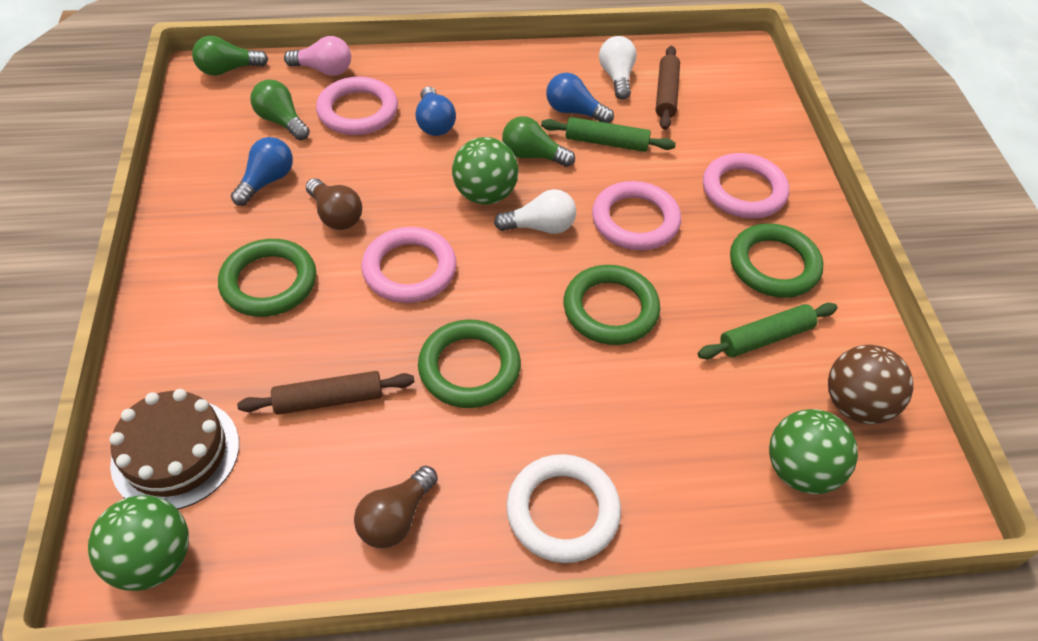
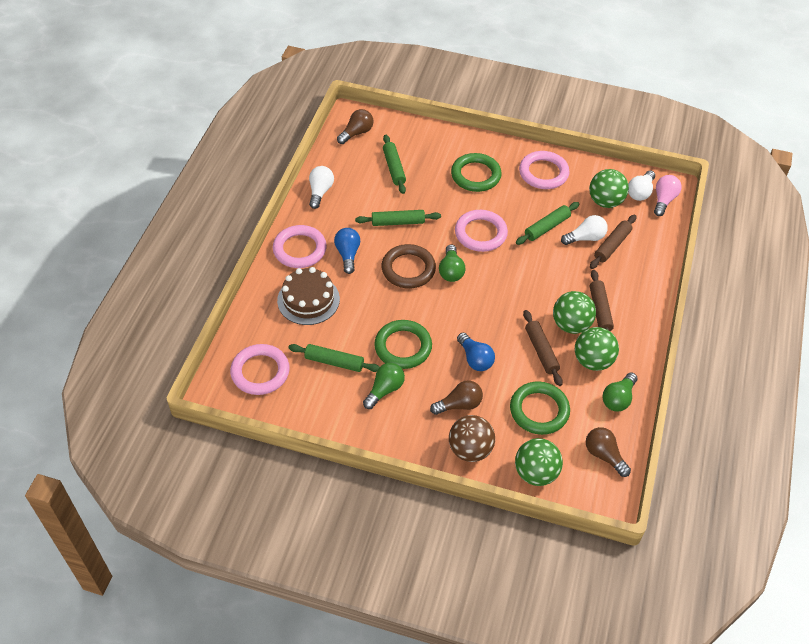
blue light bulb: [231,137,293,206] [415,86,456,136] [546,73,614,123] = 3 -> [334,228,360,274] [457,333,495,371] = 2
brown light bulb: [306,178,362,230] [354,466,438,548] = 2 -> [337,109,374,144] [430,380,483,415] [586,427,631,477] = 3
brown ring: none = 0 -> [381,244,436,288] = 1
brown rolling pin: [237,371,414,415] [656,46,680,130] = 2 -> [523,310,563,386] [590,215,637,269] [590,270,614,331] = 3
green ball: [88,495,189,591] [452,137,519,205] [769,409,858,494] = 3 -> [515,438,563,486] [553,291,596,334] [575,327,619,371] [589,169,629,208] = 4
green ring: [218,239,316,317] [418,319,521,408] [564,265,660,345] [730,223,823,298] = 4 -> [374,320,432,369] [451,153,502,192] [510,381,570,435] = 3
green rolling pin: [541,117,676,152] [698,303,838,359] = 2 -> [288,344,379,372] [355,210,441,226] [383,135,406,194] [516,202,579,245] = 4
white light bulb: [494,189,576,234] [599,36,637,100] = 2 -> [309,166,334,209] [561,215,608,245] [628,170,655,201] = 3
white ring: [506,454,621,563] = 1 -> none = 0

